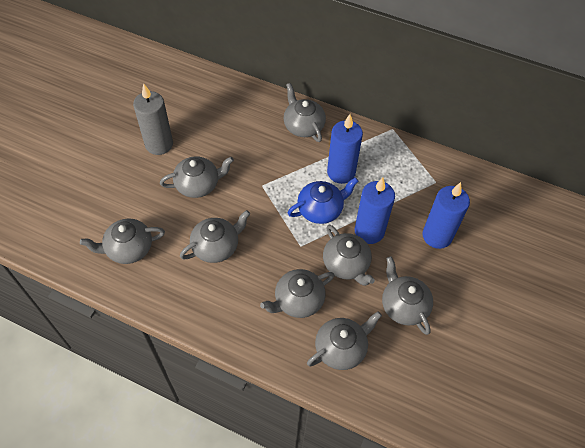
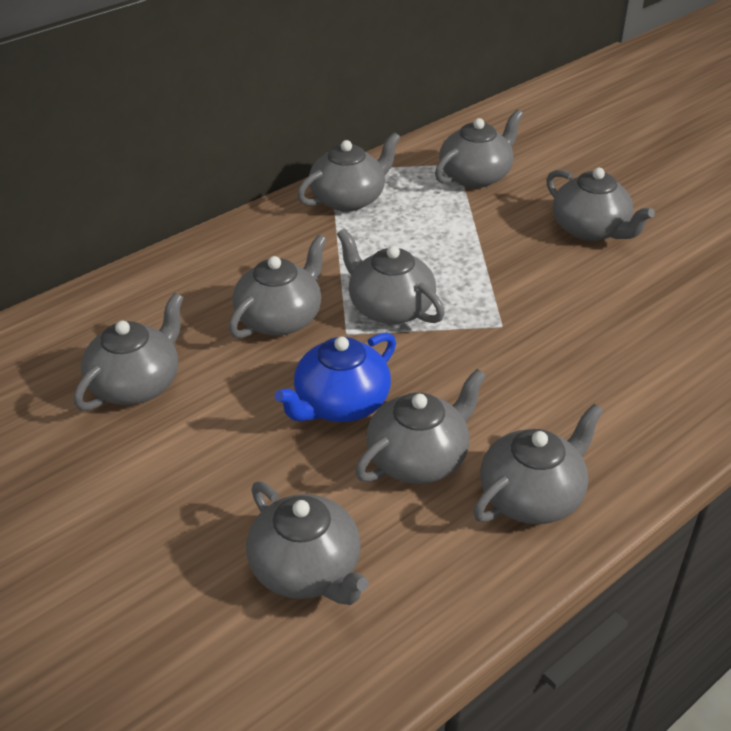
blue candle: [327,114,363,184] [355,177,395,244] [423,182,470,249] = 3 -> none = 0
grey candle: [133,83,173,155] = 1 -> none = 0
grey teapot: [80,218,165,264] [160,156,234,198] [180,210,250,263] [260,269,334,318] [283,83,326,142] [307,311,382,370] [323,225,375,286] [382,256,433,335] = 8 -> [74,293,184,411] [229,235,326,339] [246,481,369,605] [297,132,401,212] [337,228,445,324] [355,369,486,484] [435,110,523,188] [473,404,603,524] [546,168,655,241] = 9

